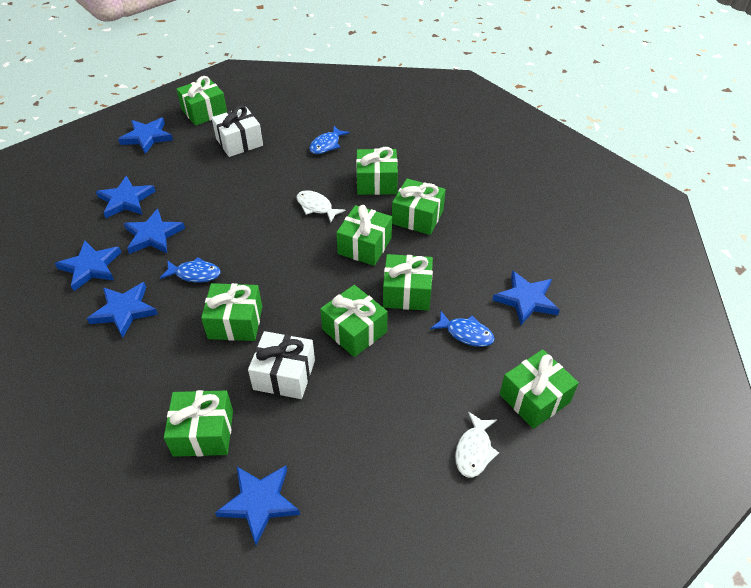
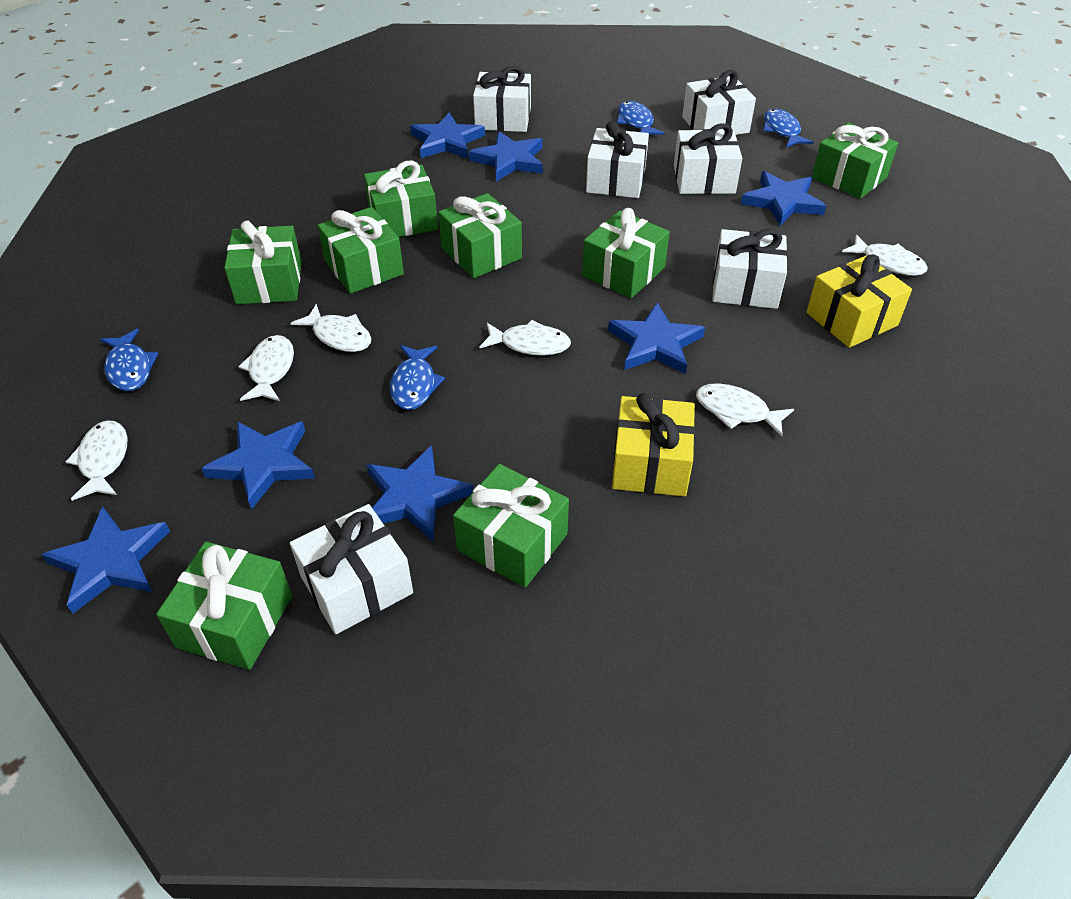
blue fish: [160,257,220,282] [309,126,350,154] [430,311,494,347] = 3 -> [100,329,158,391] [390,345,445,410] [617,101,665,135] [763,109,814,148] = 4
green gift: [164,390,233,457] [176,76,227,126] [201,283,262,341] [320,285,388,357] [336,205,392,266] [356,147,398,195] [383,254,433,311] [392,179,446,235] [500,349,579,429] = 9 -> [156,542,292,670] [224,221,302,304] [318,207,404,294] [364,160,438,237] [438,193,522,278] [453,464,569,588] [582,208,670,298] [812,123,898,199] = 8
white fish: [296,190,346,222] [455,412,499,478] = 2 -> [66,420,127,501] [238,335,294,401] [291,304,371,352] [479,320,571,356] [696,383,794,437] [842,234,928,276] = 6
white gift: [212,105,263,157] [248,331,315,399] = 2 -> [290,504,413,634] [473,66,531,132] [586,121,649,198] [674,123,742,194] [682,70,756,135] [712,229,788,309] = 6
yellow gift: none = 0 -> [612,393,695,497] [806,254,912,348] = 2

